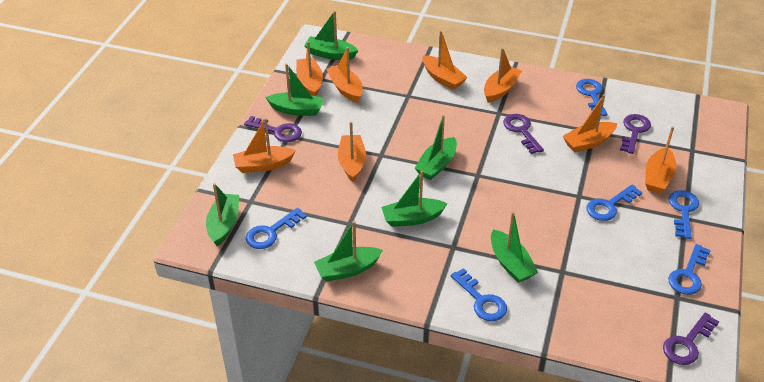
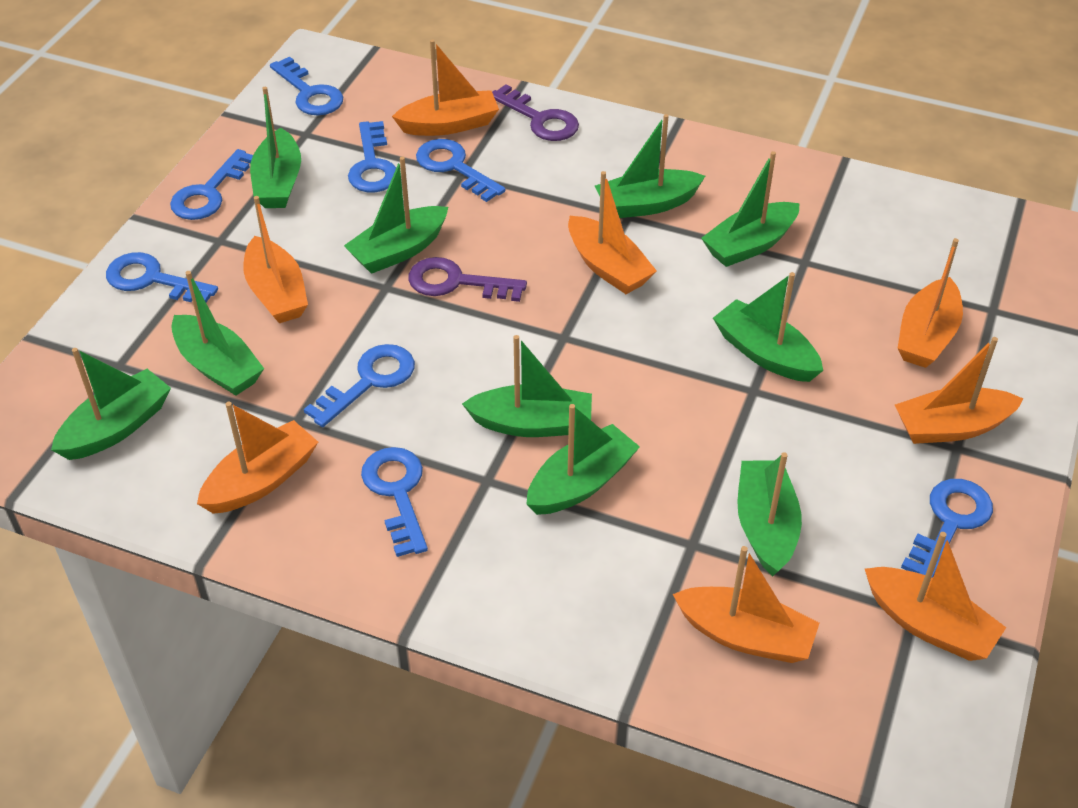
blue key: [246,208,307,249] [451,268,507,321] [576,79,608,116] [586,184,642,221] [668,244,711,295] [669,190,699,239] = 6 -> [106,252,218,303] [170,149,253,220] [270,57,343,115] [304,344,415,427] [348,121,396,192] [361,447,428,557] [416,139,506,202] [901,479,993,578] = 8
green boat: [206,183,239,246] [265,64,324,116] [304,11,359,60] [314,221,383,281] [381,171,448,227] [415,115,457,180] [491,211,538,283] = 7 -> [51,348,171,460] [171,271,264,396] [250,87,301,208] [344,156,448,274] [462,335,592,437] [526,404,640,515] [595,114,705,218] [701,151,800,267] [713,272,823,382] [737,452,802,576] = 10
purple key: [244,116,302,142] [503,114,544,154] [620,114,651,154] [663,313,719,365] = 4 -> [408,257,527,302] [492,84,579,141] = 2

